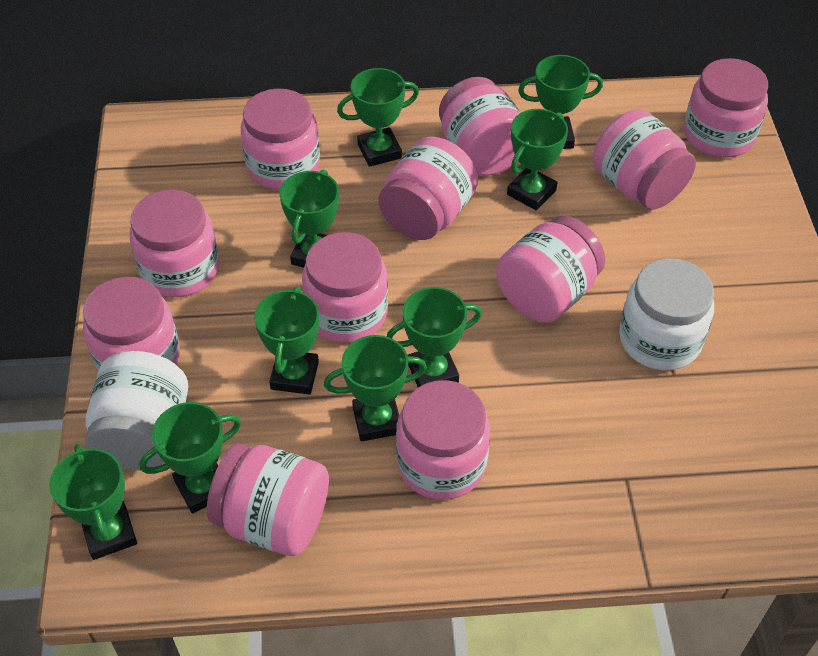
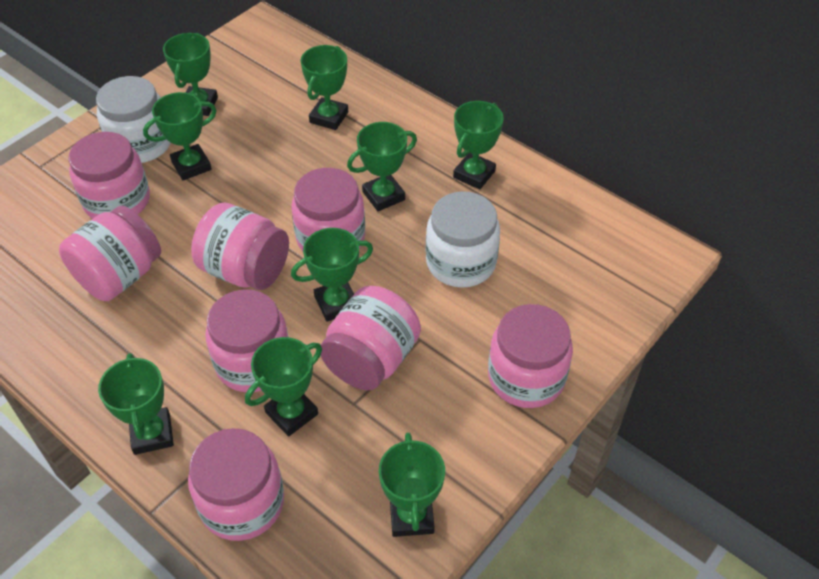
pink jar: [83,277,180,371] [129,190,219,297] [207,443,329,556] [241,89,320,190] [302,232,388,343] [379,137,478,240] [396,380,490,500] [439,77,521,176] [496,215,605,323] [593,109,696,209] [684,58,768,158] = 11 -> [59,206,161,301] [68,132,150,219] [188,428,284,541] [191,203,289,290] [205,289,289,392] [292,168,365,252] [321,286,421,390] [488,304,573,408] = 8

